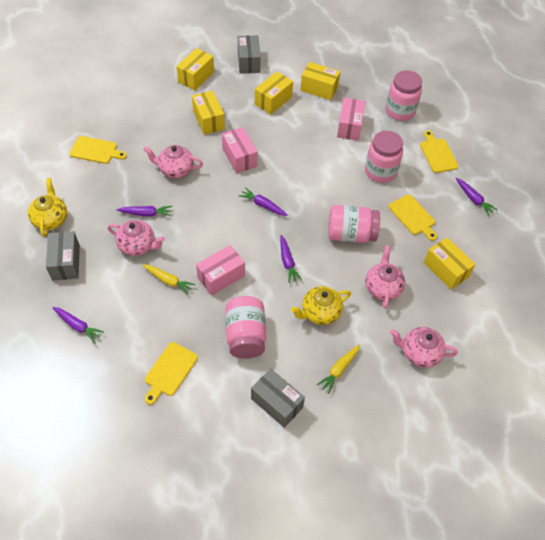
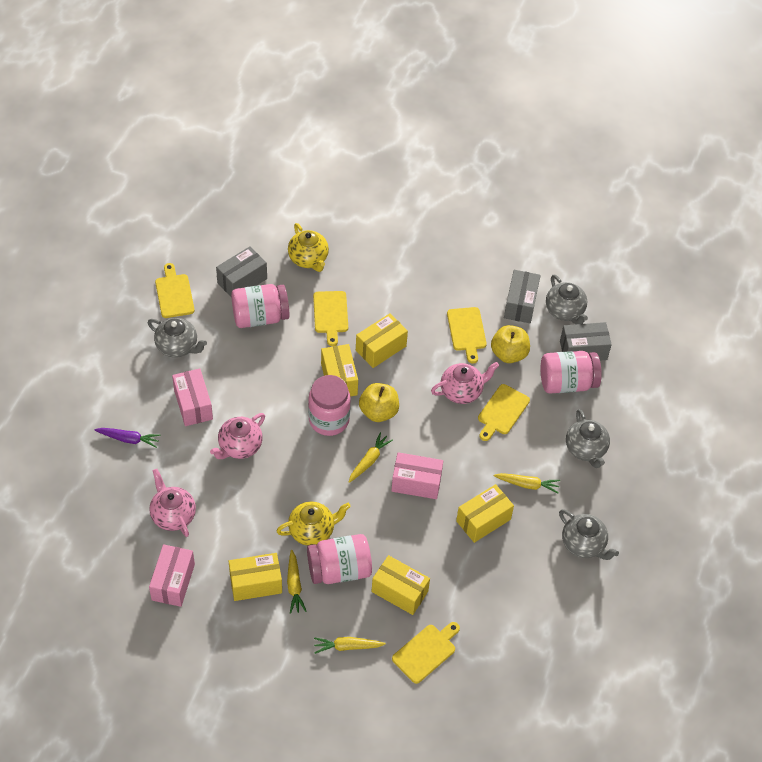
grey teapot: none = 0 -> [148,318,207,358] [546,275,588,324] [559,509,619,560] [566,409,610,468] = 4
pink teapot: [107,220,165,256] [143,145,203,178] [365,245,405,309] [390,327,458,368] = 4 -> [149,469,196,537] [210,413,265,459] [431,362,499,404] = 3
purple carrot: [52,307,104,343] [116,206,172,217] [238,187,288,216] [280,235,302,283] [456,178,498,216] = 5 -> [95,428,161,448] = 1
yellow apple: none = 0 -> [359,383,399,422] [491,325,530,363] = 2
yellow carrot: [143,264,196,295] [317,344,360,394] = 2 -> [287,550,307,614] [314,637,386,654] [349,432,393,483] [494,473,560,493] = 4
yellow cutting board: [70,136,127,164] [145,342,198,405] [389,195,437,241] [420,130,458,173] = 4 -> [155,263,195,318] [313,291,348,346] [392,622,460,684] [447,307,487,364] [478,384,530,441] = 5

